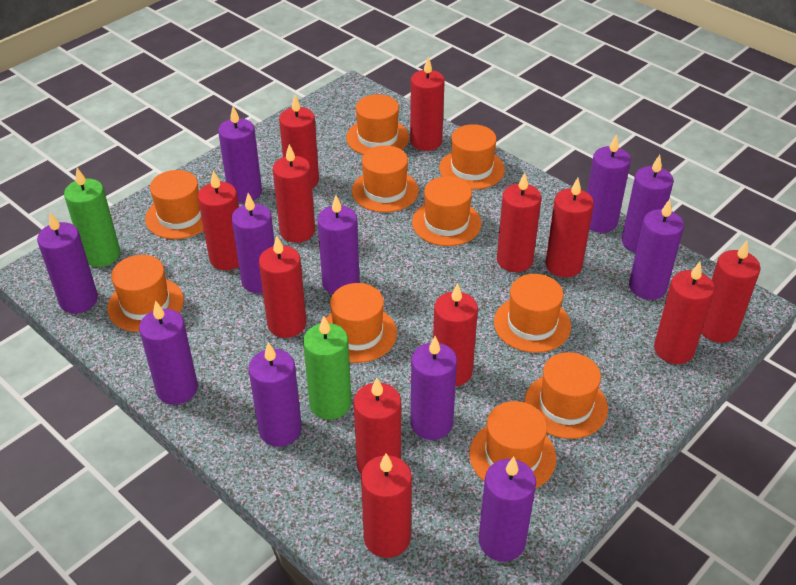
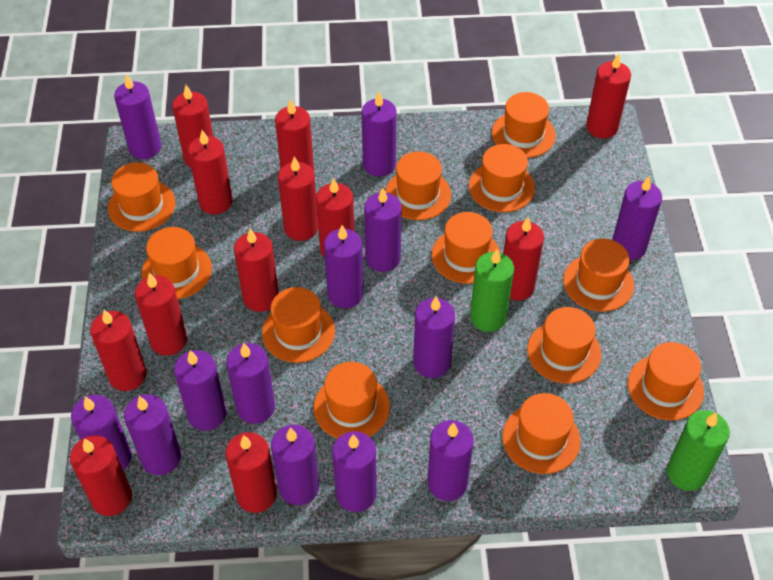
orange hat: [107,255,184,332] [145,170,204,239] [326,283,397,363] [346,94,409,155] [352,145,419,213] [412,176,481,246] [439,124,505,190] [469,401,556,489] [494,274,571,353] [525,352,608,439] = 10 -> [108,162,176,232] [141,227,212,299] [262,287,335,363] [314,362,390,439] [385,151,451,220] [432,212,500,284] [469,144,535,212] [492,92,556,158] [502,393,581,474] [527,307,601,384] [563,238,634,312] [628,342,704,420] = 12
purple candle: [37,212,98,313] [139,300,198,405] [218,106,262,203] [232,193,274,293] [249,342,302,447] [317,195,360,294] [410,336,457,440] [479,457,536,561] [587,134,631,233] [622,155,674,253] [629,199,684,300] = 11 -> [71,395,132,470] [114,74,161,159] [124,395,181,475] [174,350,226,431] [226,343,275,424] [271,425,319,505] [324,225,364,308] [332,431,377,512] [362,92,397,177] [364,188,402,272] [413,296,455,378] [427,420,474,501] [612,176,662,260] = 13

